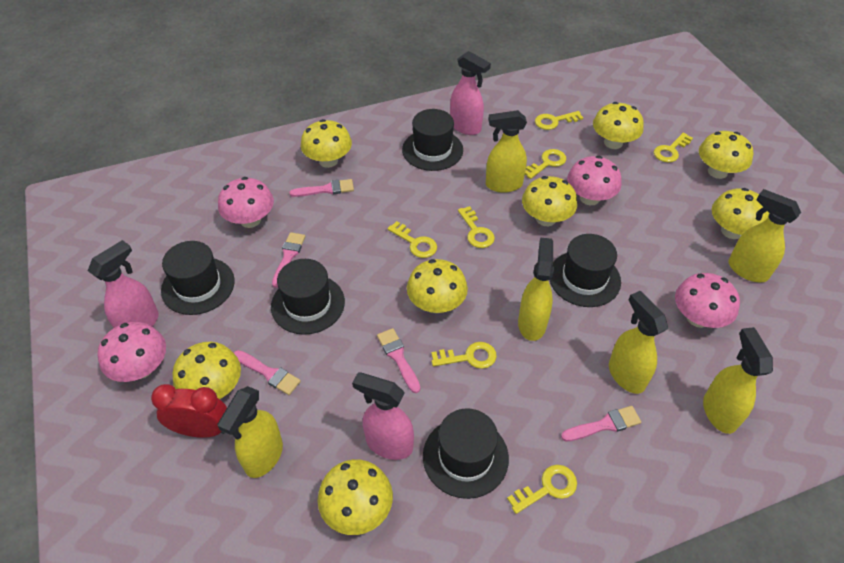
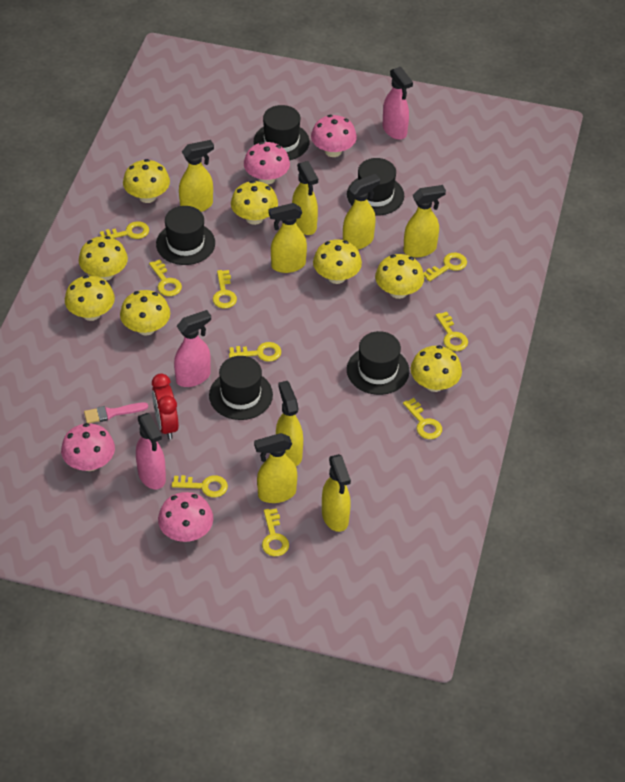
pink brush: [234,350,301,395] [272,232,305,288] [289,179,354,197] [377,328,421,393] [561,406,641,442] = 5 -> [84,402,148,423] = 1
yellow key: [387,221,437,258] [431,342,497,369] [458,206,495,248] [507,465,577,514] [525,149,566,179] [535,111,583,130] [654,133,693,163] = 7 -> [100,221,149,239] [149,260,182,296] [172,475,228,497] [213,270,237,308] [229,342,281,362] [262,508,289,556] [403,398,442,439] [423,253,467,282] [436,312,468,351] = 9
yellow spray bottle: [217,386,283,478] [486,110,527,193] [518,238,554,341] [609,291,668,394] [703,327,773,434] [728,189,801,282] = 6 -> [179,140,214,212] [254,433,297,503] [269,203,307,273] [276,381,303,466] [292,161,318,235] [322,454,351,532] [343,174,380,250] [403,185,446,257] = 8

